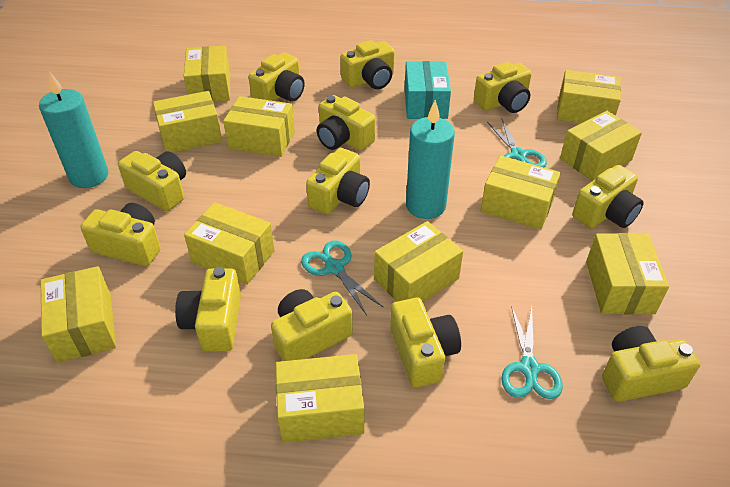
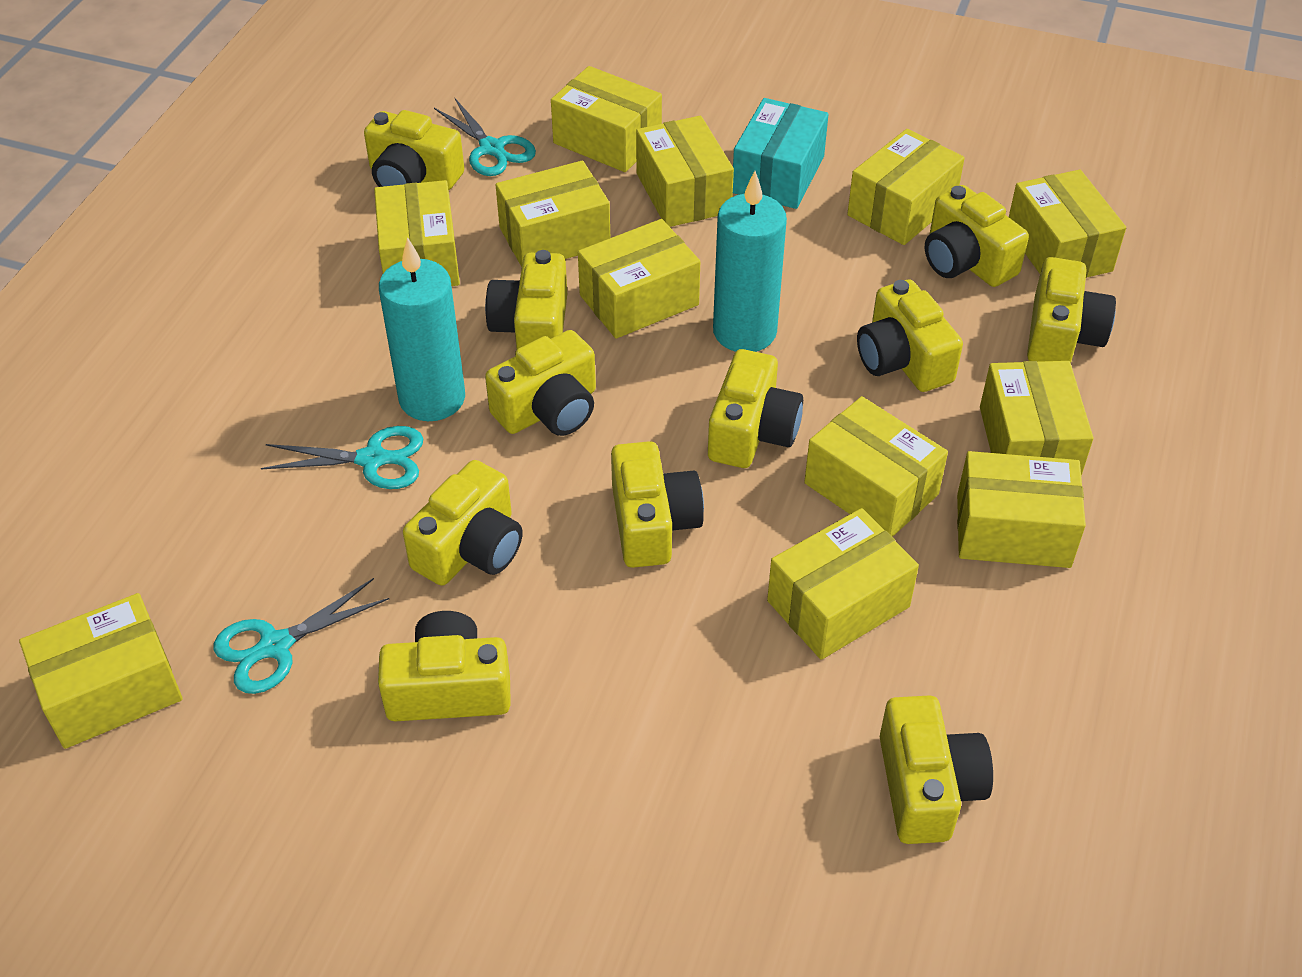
yellow box: [41,266,116,363] [153,91,222,153] [184,46,230,102] [184,202,275,285] [223,96,295,157] [275,354,364,443] [374,221,463,302] [481,155,561,230] [557,70,621,123] [560,111,642,181] [586,233,669,315] = 11 -> [19,593,183,749] [374,180,460,286] [495,161,610,267] [551,66,662,172] [578,219,700,339] [636,116,734,227] [767,508,919,660] [804,396,948,537] [847,129,965,245] [957,451,1086,568] [980,361,1093,476] [1009,170,1126,278] = 12
yellow camera: [80,203,161,266] [118,151,186,211] [175,267,241,352] [249,53,305,102] [271,289,353,361] [306,148,370,215] [317,95,376,151] [340,40,395,89] [390,298,461,388] [474,62,532,113] [572,165,644,228] [602,326,701,402] = 12 -> [364,110,464,190] [378,611,511,721] [403,460,523,586] [485,250,567,349] [485,330,596,436] [611,441,704,568] [708,349,803,468] [857,279,963,392] [880,695,993,844] [925,185,1029,287] [1027,257,1116,363] = 11

